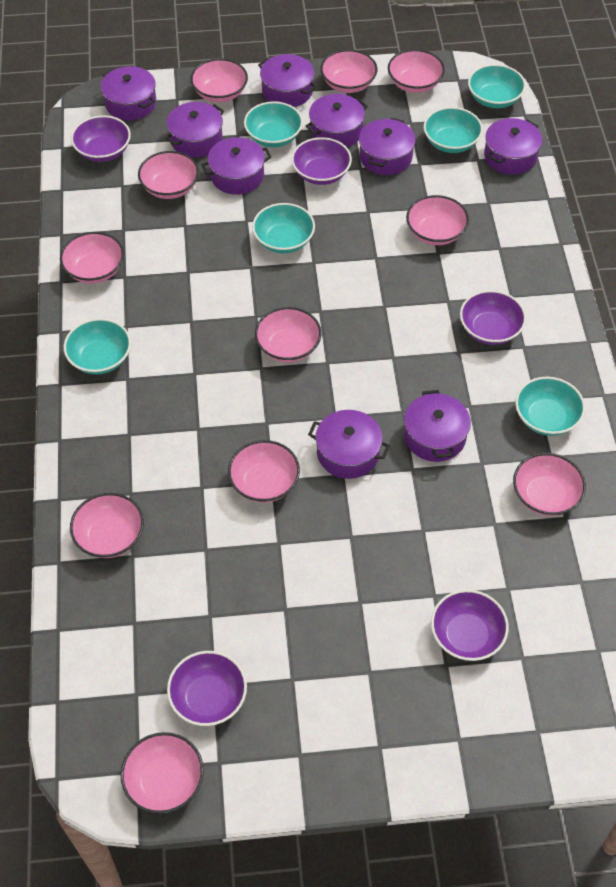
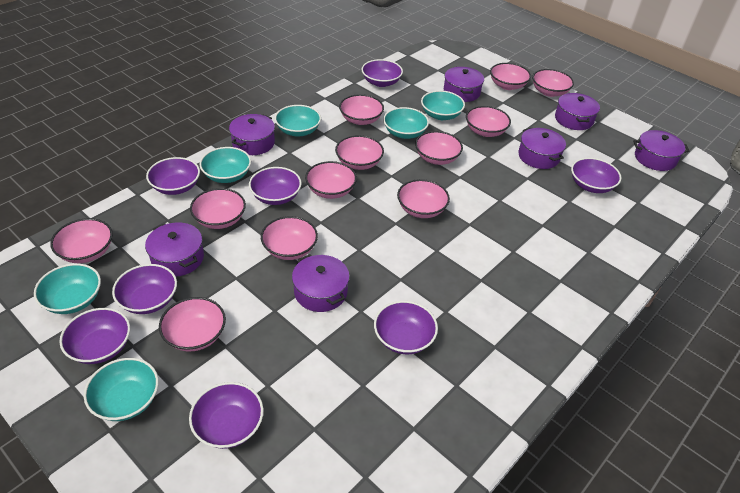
pink bowl: [60,232,124,284] [70,493,144,558] [121,732,204,814] [138,151,199,199] [190,58,248,102] [228,440,300,503] [255,307,321,362] [320,49,377,93] [388,49,445,93] [406,195,469,245] [513,453,586,516] = 11 -> [50,218,113,263] [159,297,226,351] [190,188,246,229] [261,216,318,260] [305,161,357,199] [335,135,384,170] [339,94,384,125] [397,179,450,218] [415,131,463,165] [466,106,511,137] [490,63,531,90] [532,69,574,97] = 12
purple bowl: [71,115,131,162] [167,651,247,726] [291,137,352,185] [431,590,509,661] [460,290,526,345] = 5 -> [60,308,130,364] [112,264,177,314] [146,157,200,195] [189,382,263,449] [249,167,302,205] [361,59,403,87] [374,301,438,354] [571,158,621,193] = 8
purple pot: [101,66,156,120] [165,102,224,157] [201,137,272,195] [258,54,317,107] [306,94,368,147] [308,410,390,479] [359,118,415,175] [404,390,471,462] [484,118,542,174] = 9 -> [145,222,204,276] [229,114,275,155] [292,254,350,312] [444,67,484,102] [518,128,566,169] [555,93,600,130] [633,130,689,171] = 7

